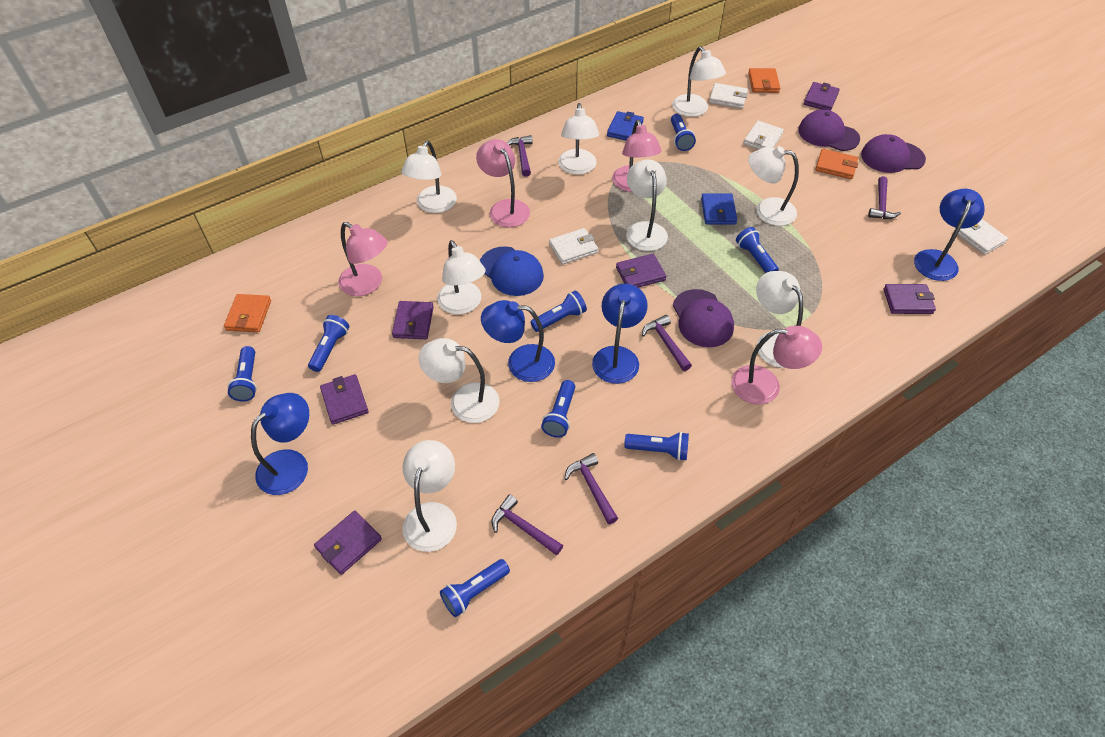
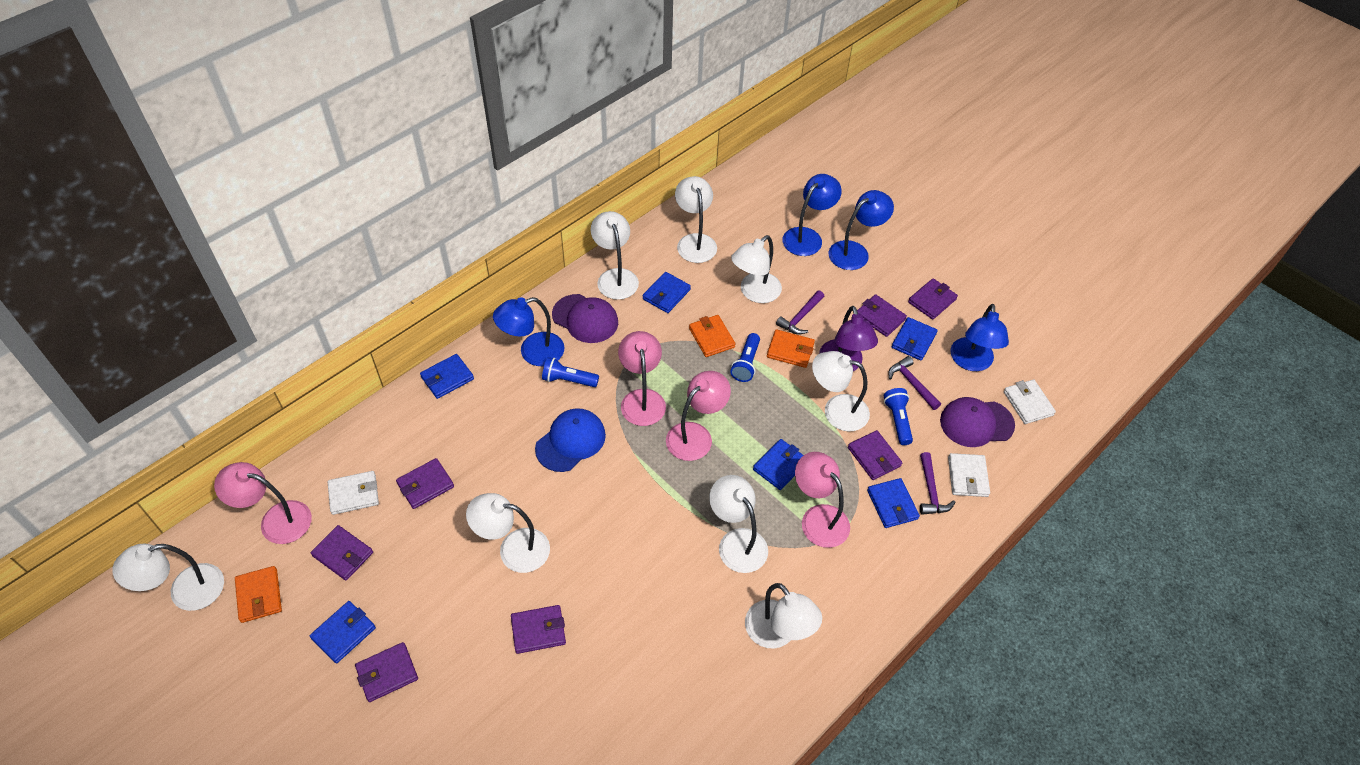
blue flashlight: [227,346,257,402] [308,315,349,372] [440,559,510,617] [530,291,587,332] [541,380,575,438] [624,432,689,461] [671,114,696,151] [736,227,779,273] = 8 -> [542,357,599,387] [730,333,760,382] [884,388,913,445] = 3
blue wallet: [607,111,644,141] [701,194,737,225] = 2 -> [310,601,376,664] [420,354,474,399] [643,272,691,313] [753,439,804,490] [867,478,920,528] [892,317,938,361] = 6
purple cap: [673,289,734,347] [798,110,860,151] [861,134,926,173] = 3 -> [552,294,618,343] [940,397,1015,447] = 2
purple hammer: [492,494,563,556] [507,135,533,177] [564,453,618,524] [642,315,692,371] [868,176,901,219] = 5 -> [776,290,824,335] [889,356,941,410] [920,452,955,515] = 3
purple lamp: none = 0 -> [819,306,878,371] = 1
purple wallet: [314,511,382,575] [320,374,369,425] [392,301,434,339] [616,254,666,287] [804,82,840,111] [884,284,936,314] = 6 -> [311,525,373,580] [355,642,418,702] [396,458,454,509] [511,605,566,654] [848,430,902,480] [857,294,907,337] [908,278,958,320] = 7
white lamp: [401,140,457,213] [402,440,457,552] [418,338,500,423] [437,240,486,315] [558,103,599,175] [626,159,668,251] [672,47,726,117] [748,146,799,226] [756,271,803,368] = 9 -> [112,544,224,611] [466,493,550,573] [591,211,639,300] [675,176,717,263] [709,475,768,573] [731,235,782,303] [745,583,822,649] [812,351,870,432] = 8
white wallet: [549,228,598,265] [709,83,748,109] [743,121,784,149] [954,219,1008,255] = 4 -> [328,471,379,515] [948,453,990,497] [1004,379,1056,424] = 3

